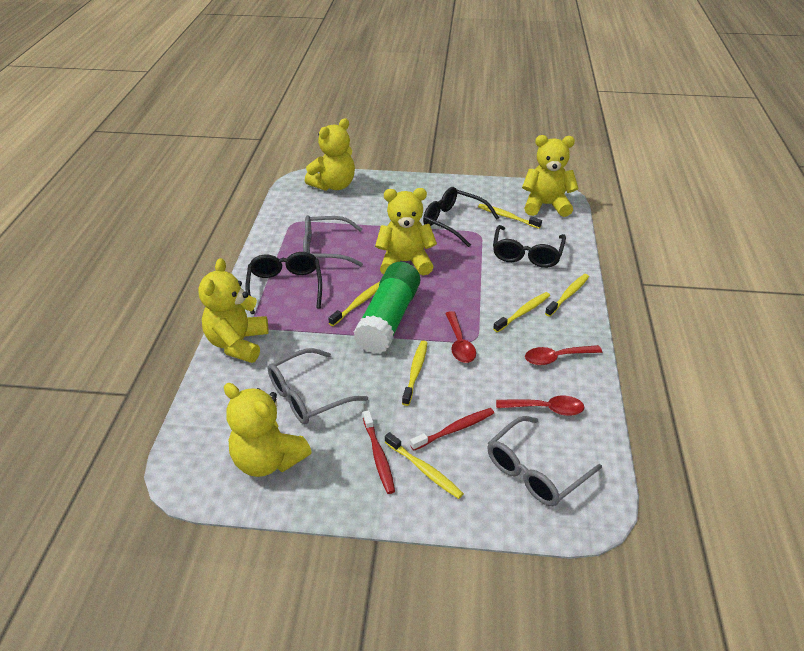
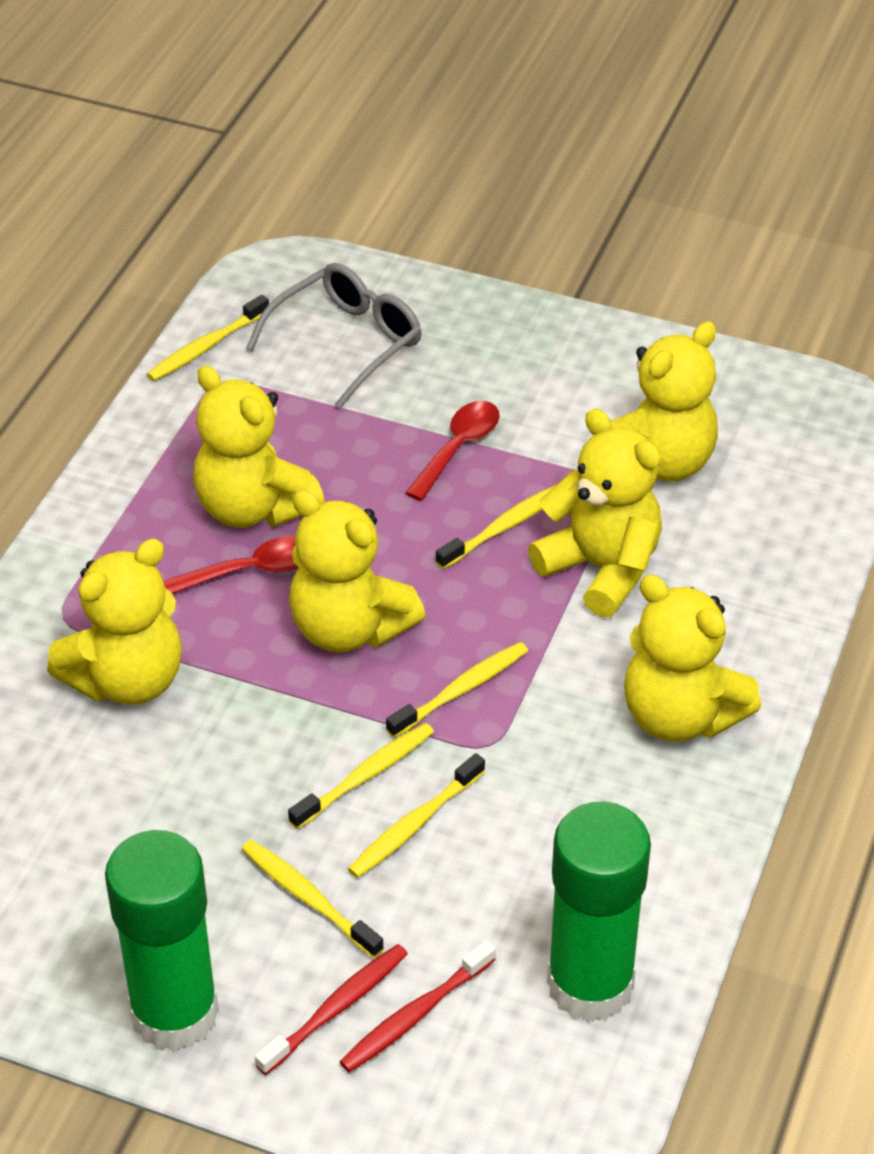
black glasses: [245,252,322,314] [423,187,499,247] [493,225,566,268] = 3 -> none = 0
green glue stick: [353,262,420,354] = 1 -> [105,830,219,1051] [547,802,651,1022] = 2
grey glasses: [268,348,368,424] [303,215,363,266] [487,416,602,506] = 3 -> [246,263,422,409] = 1
red spoon: [445,311,476,363] [496,396,584,416] [525,345,602,365] = 3 -> [163,536,298,594] [405,401,500,501] = 2
yellow teddy bear: [198,258,268,363] [224,383,312,477] [305,118,355,191] [375,188,437,276] [522,135,579,217] = 5 -> [47,539,182,704] [193,365,325,528] [289,490,426,652] [528,408,662,618] [611,321,718,481] [624,575,761,741] = 6

